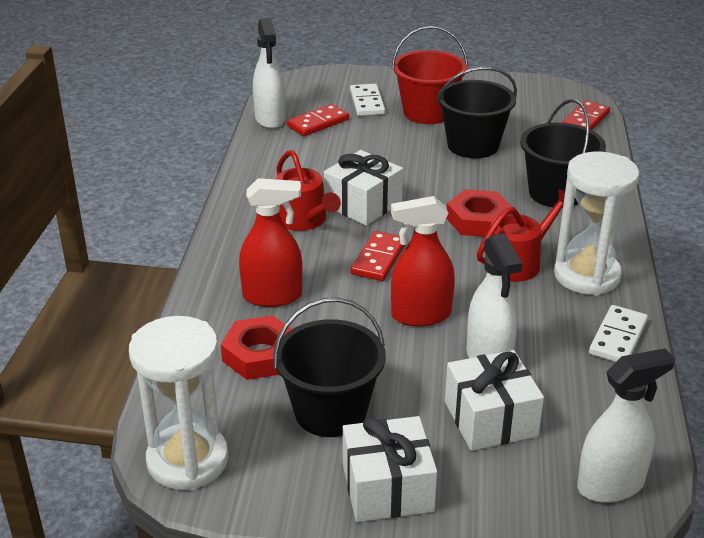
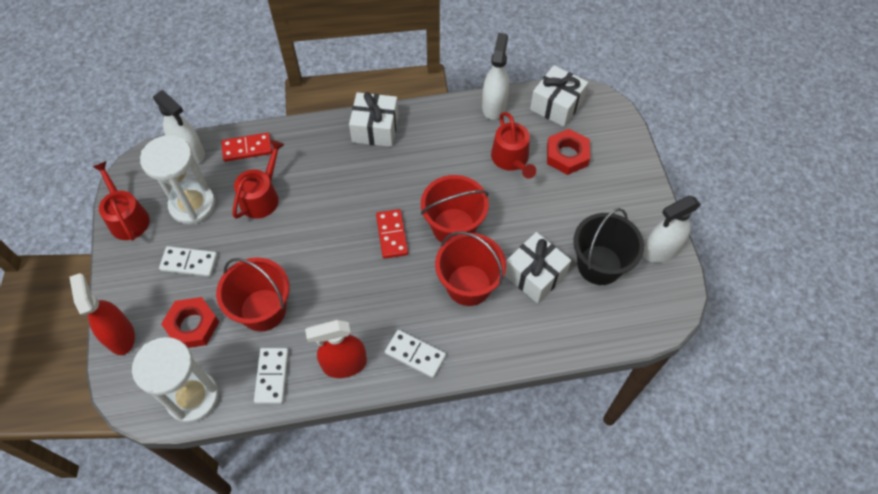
black bucket: [274,298,386,437] [437,66,517,158] [520,99,606,208] = 3 -> [573,208,644,285] = 1
red bucket: [392,26,468,124] = 1 -> [216,258,290,331] [421,175,489,243] [435,231,506,306] = 3
red domino: [287,104,349,136] [351,231,405,281] [561,100,610,130] = 3 -> [221,132,272,162] [376,209,408,259] = 2
red watering can: [276,150,341,231] [477,189,575,282] = 2 -> [93,161,150,240] [233,140,284,219] [491,112,536,179] = 3
white domino: [350,84,385,116] [589,305,648,362] = 2 -> [159,246,218,277] [254,348,289,404] [385,330,446,378] = 3

